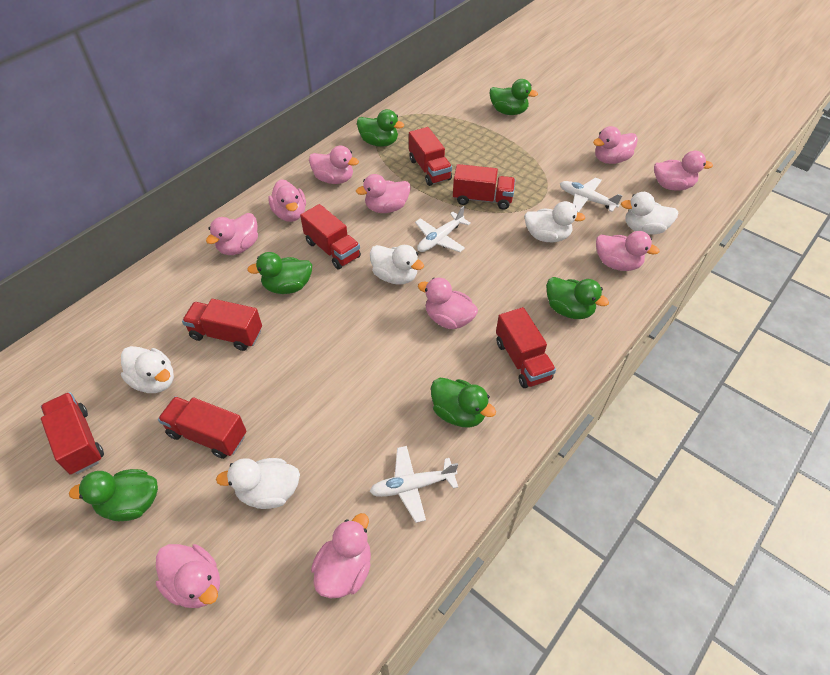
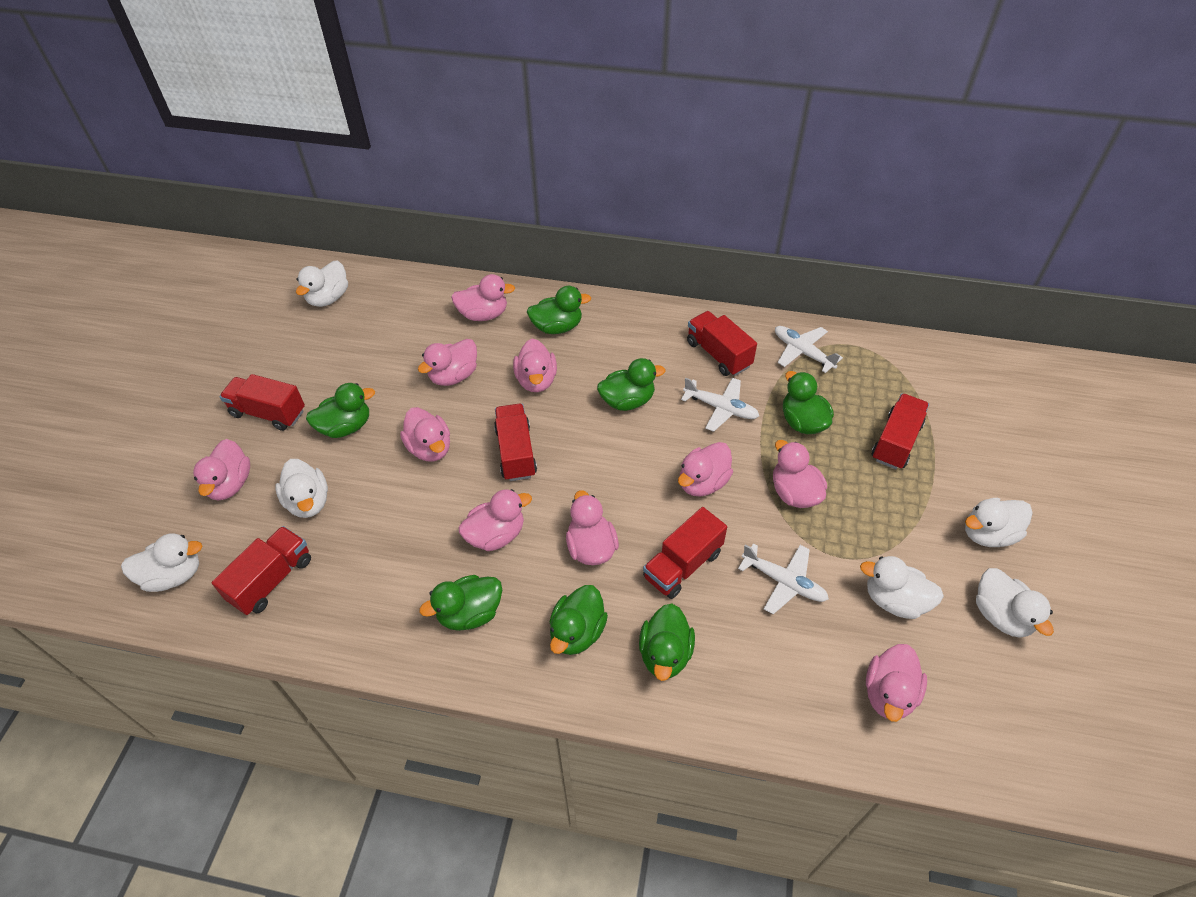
green duck: [69,469,158,521] [247,252,312,294] [357,109,404,147] [431,378,496,427] [490,79,538,115] [546,277,609,319] = 6 -> [306,383,375,438] [419,575,502,631] [527,286,591,334] [550,585,608,655] [597,358,666,411] [639,603,695,681] [783,371,834,434] = 7
red truck: [41,392,104,475] [158,396,246,459] [182,299,262,351] [300,204,361,270] [409,127,452,186] [453,164,515,210] [496,307,556,388] = 7 -> [212,526,311,615] [219,374,305,431] [494,404,537,481] [643,507,727,599] [687,311,757,376] [871,393,929,469] = 6
white duck: [121,346,174,393] [216,458,300,509] [370,245,424,285] [524,201,585,242] [621,192,678,235] = 5 -> [121,533,202,592] [275,459,328,518] [296,260,348,307] [860,556,944,619] [965,498,1033,547] [976,568,1054,638] = 6

